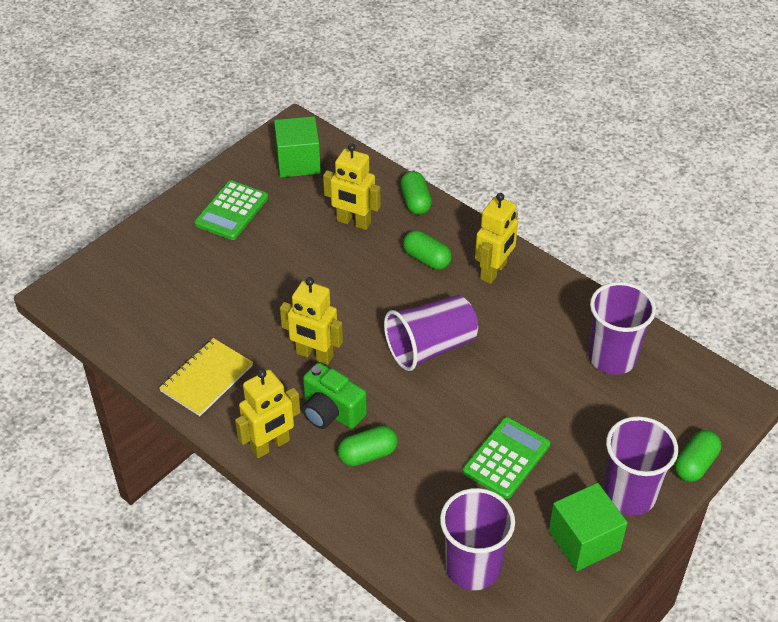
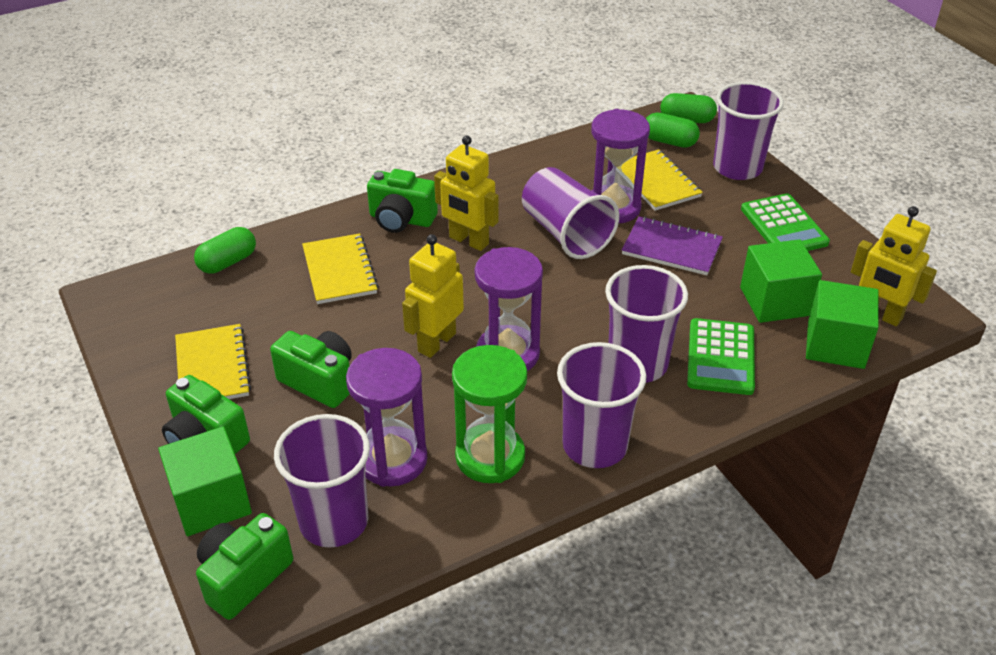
green camera: [302,363,367,429] = 1 -> [162,375,250,454] [196,513,293,620] [270,331,352,408] [367,169,438,233] = 4
green capsule: [338,426,398,466] [400,171,432,215] [403,230,452,270] [675,430,721,482] = 4 -> [194,227,256,274] [646,112,700,148] [660,93,717,123] = 3
green cube: [274,116,321,177] [549,483,628,571] = 2 -> [158,426,252,536] [740,239,822,323] [806,280,879,369] = 3
green hourglass: none = 0 -> [452,345,527,483] = 1
purple cup: [384,295,478,371] [440,488,515,590] [588,282,656,375] [603,416,678,515] = 4 -> [274,414,370,548] [522,167,619,259] [557,342,647,468] [605,265,688,383] [713,82,784,180] = 5
purple hourglass: none = 0 -> [346,348,428,487] [475,247,543,371] [591,109,650,224] = 3
purple notebook: none = 0 -> [622,216,723,275] = 1
yellow notebook: [159,338,253,416] = 1 -> [175,324,251,399] [302,233,379,304] [621,149,703,211] = 3
yellow robot: [235,369,300,458] [280,277,343,365] [323,143,380,230] [475,193,518,284] = 4 -> [402,234,464,358] [434,135,499,251] [851,206,937,326] = 3

